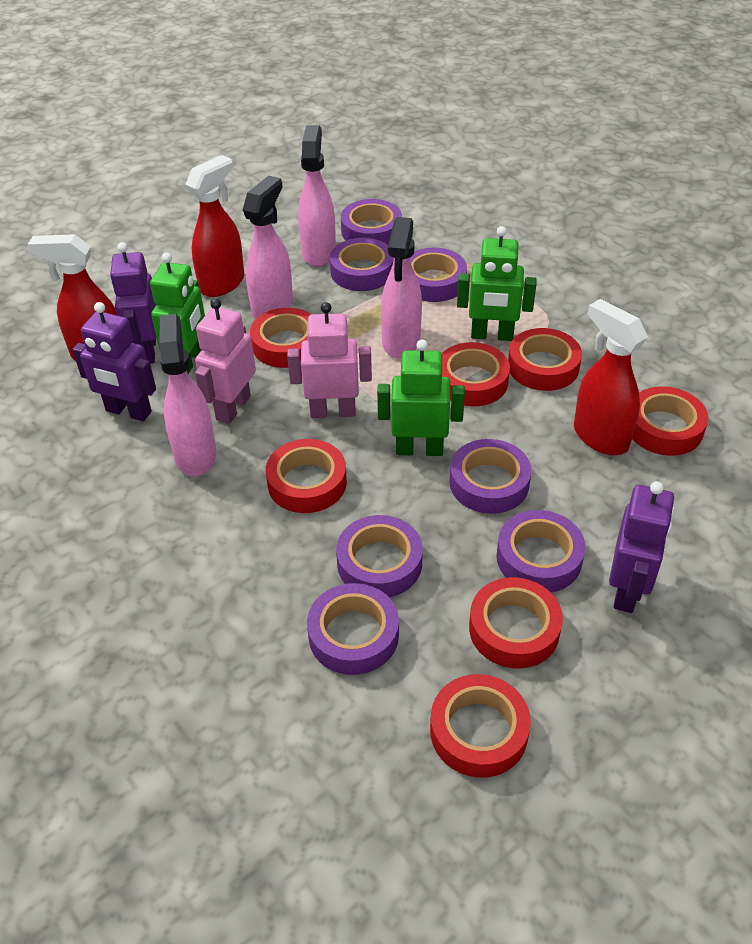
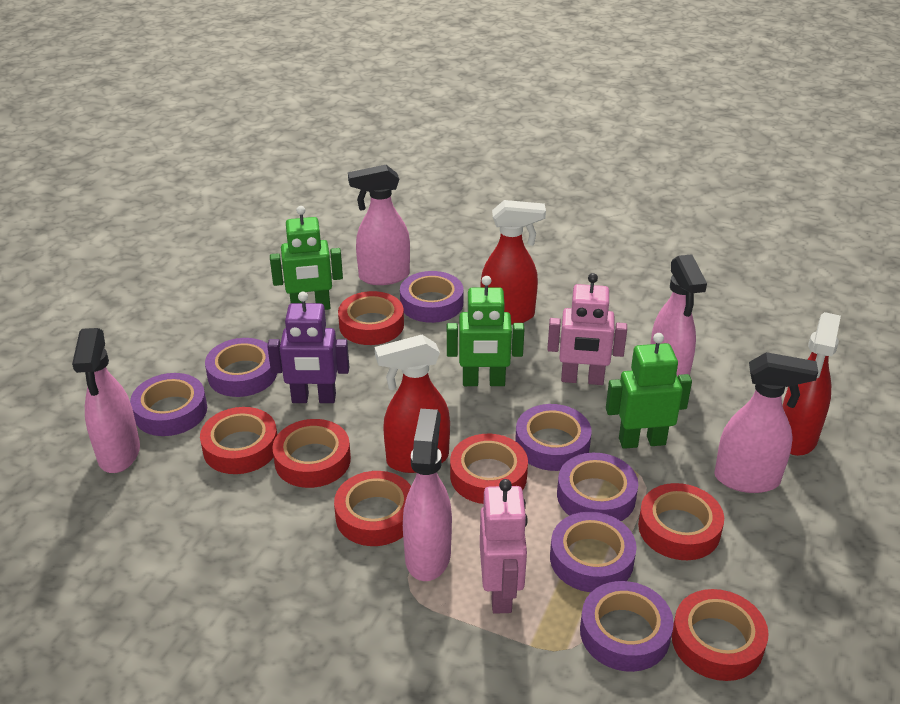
pink spray bottle: [159,314,216,476] [243,176,293,319] [298,125,336,267] [381,217,422,358] = 4 -> [72,328,140,473] [348,165,410,285] [403,409,452,581] [650,254,707,377] [714,352,818,493] = 5
purple robot: [72,302,156,421] [110,242,157,364] [609,481,674,613] = 3 -> [267,292,349,403] = 1

